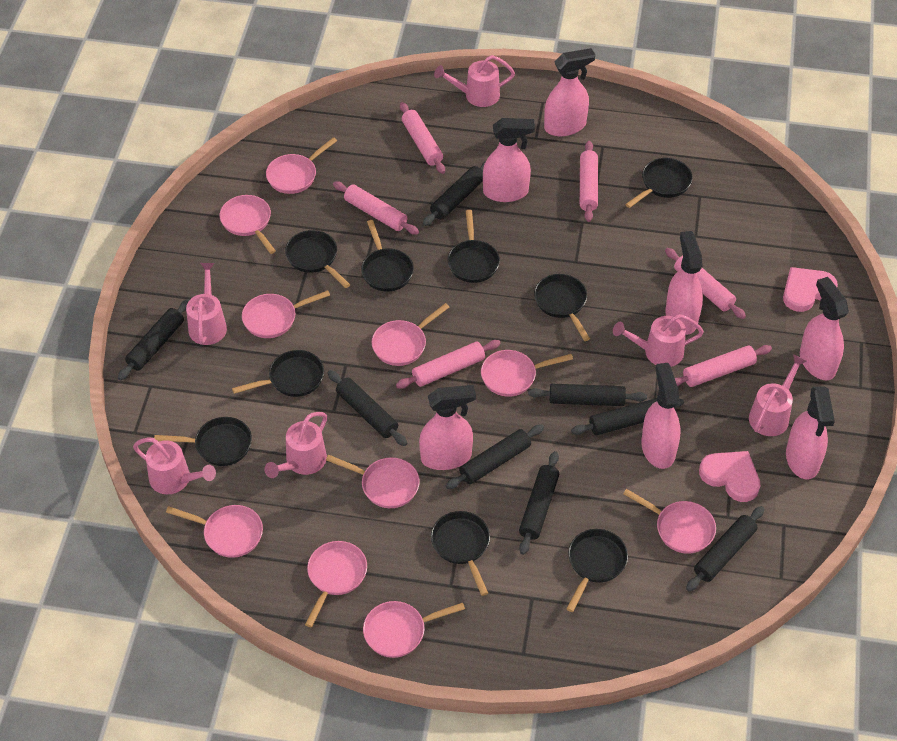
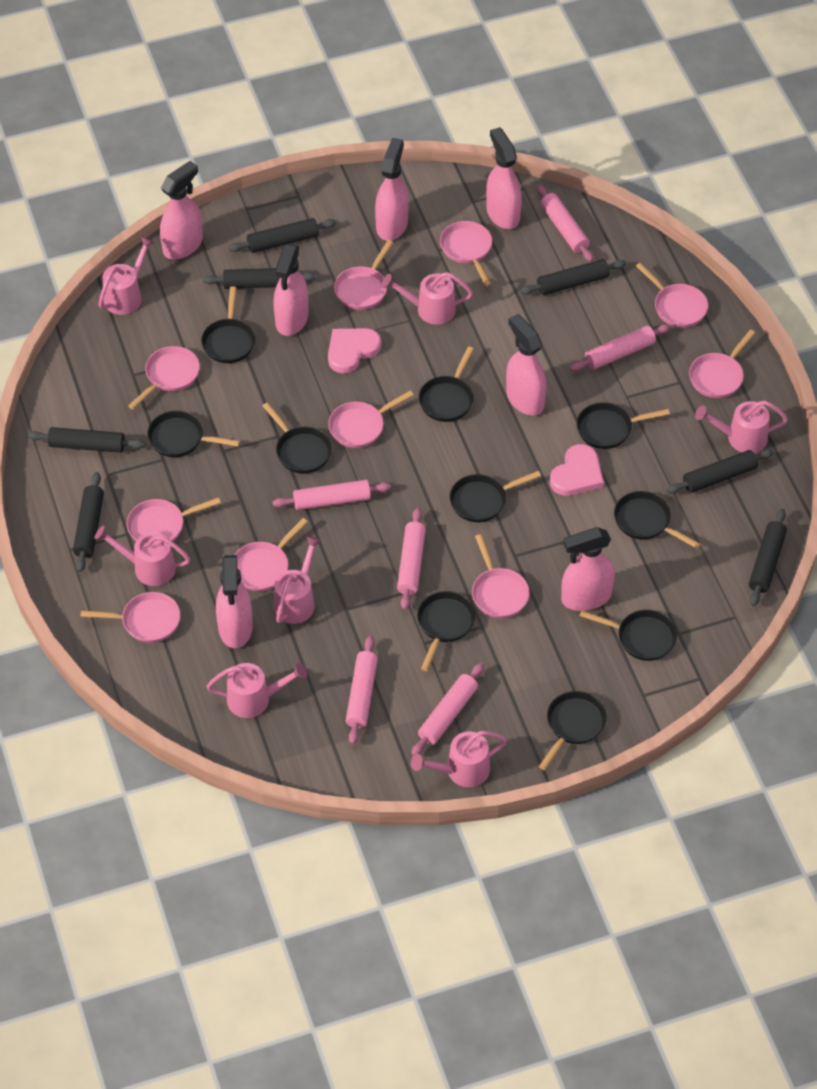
black pan: [154,417,252,466] [232,350,324,397] [285,230,350,288] [361,220,414,292] [431,511,490,596] [448,210,500,283] [534,274,590,341] [566,529,628,612] [625,158,693,208] = 9 -> [147,411,240,457] [201,287,255,363] [262,402,332,474] [417,591,475,671] [419,346,474,422] [450,471,541,522] [539,691,607,770] [577,402,670,449] [580,610,677,661] [614,491,701,549] = 10
black rolling pin: [118,299,189,380] [328,370,407,446] [423,161,486,226] [446,424,544,489] [519,451,559,555] [528,384,647,406] [571,398,684,435] [686,506,764,591] = 8 -> [28,427,145,453] [73,472,104,572] [203,268,316,289] [229,218,336,253] [520,259,626,295] [667,449,774,494] [749,509,787,606] = 7
pink watering can: [133,437,216,494] [186,263,227,345] [264,412,327,478] [434,55,515,107] [613,314,704,367] [749,354,807,436] = 6 -> [95,526,190,586] [98,236,155,315] [207,663,307,718] [273,536,322,624] [382,272,473,325] [411,731,507,787] [695,401,788,453] = 7

